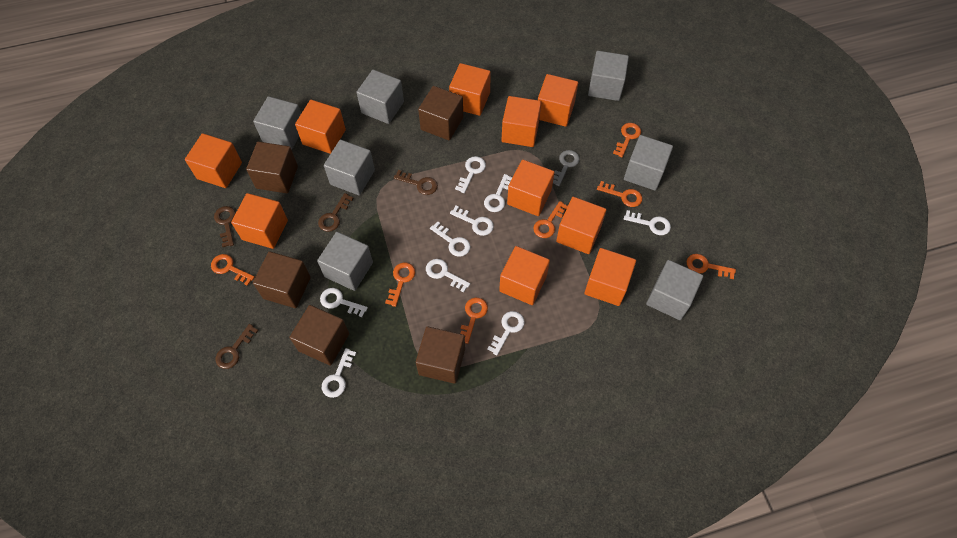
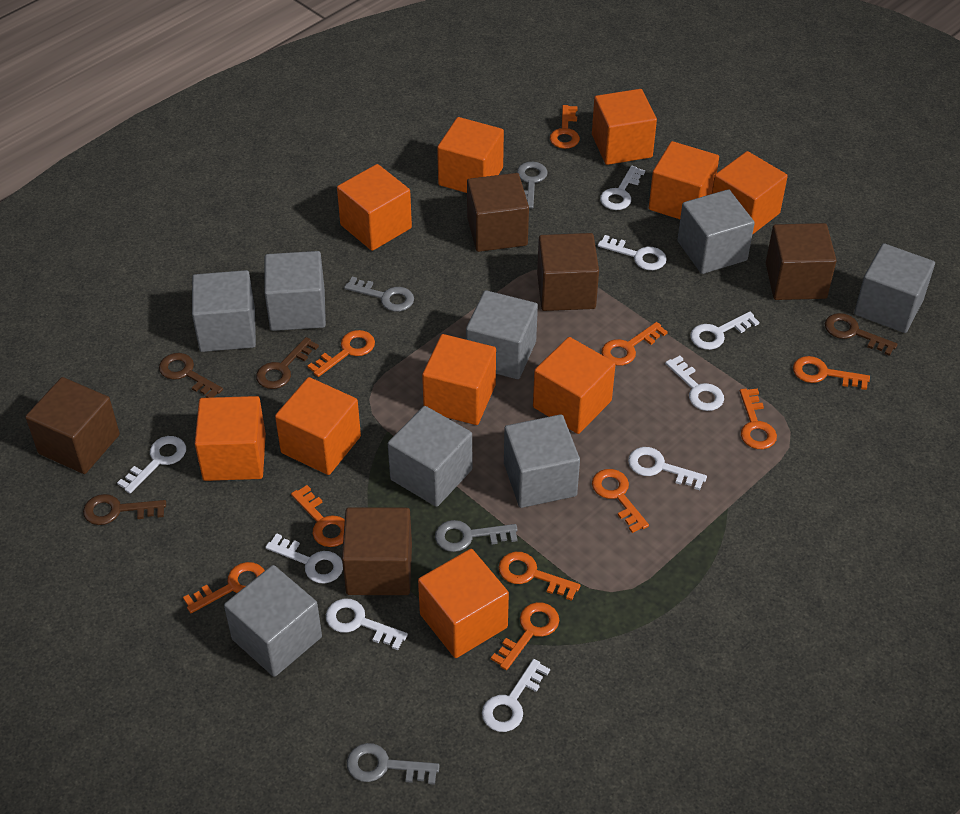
grey cube: [253,96,301,150] [317,232,373,291] [324,140,375,195] [356,70,404,124] [588,51,629,101] [624,135,673,191] [646,260,703,320] = 7 -> [192,270,256,352] [224,565,322,677] [264,251,326,331] [388,406,472,507] [466,290,538,379] [504,414,580,508] [677,189,755,274] [854,243,935,333] = 8
grey key: [553,150,580,186] = 1 -> [344,276,414,312] [347,743,440,785] [435,520,518,552] [517,162,547,209] = 4
orange key: [211,254,255,286] [385,262,415,307] [460,297,488,344] [533,201,568,238] [597,181,642,207] [613,123,641,157] [687,254,736,279] = 7 -> [183,562,265,613] [291,485,345,547] [308,330,375,377] [491,602,559,670] [498,552,581,601] [550,105,580,149] [592,469,649,533] [601,322,668,366] [740,389,777,449] [793,356,870,390] = 10

